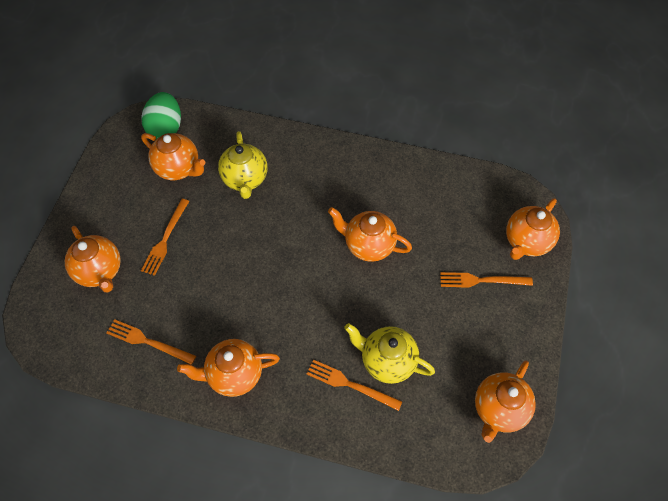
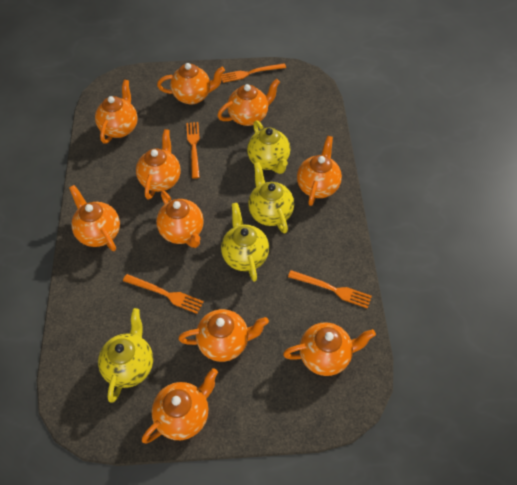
green egg: [141,92,181,139] = 1 -> none = 0
orange teapot: [65,226,121,292] [141,133,205,180] [177,339,280,397] [328,207,412,262] [475,361,536,443] [506,198,560,260] = 6 -> [69,185,120,251] [95,80,138,144] [136,129,181,200] [142,368,218,444] [156,191,204,248] [157,63,225,105] [178,309,269,362] [217,79,280,126] [283,322,376,376] [297,136,342,206] = 10
yellow teapot: [218,131,268,199] [344,323,435,384] = 2 -> [98,308,153,403] [221,203,269,282] [247,120,290,174] [248,162,294,234] = 4

